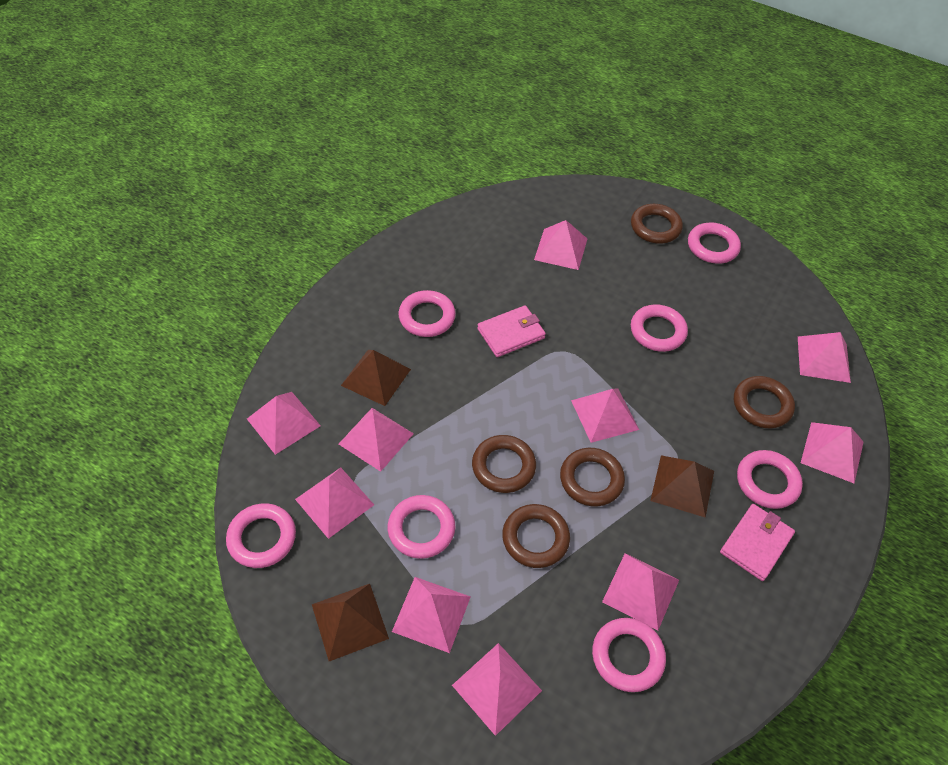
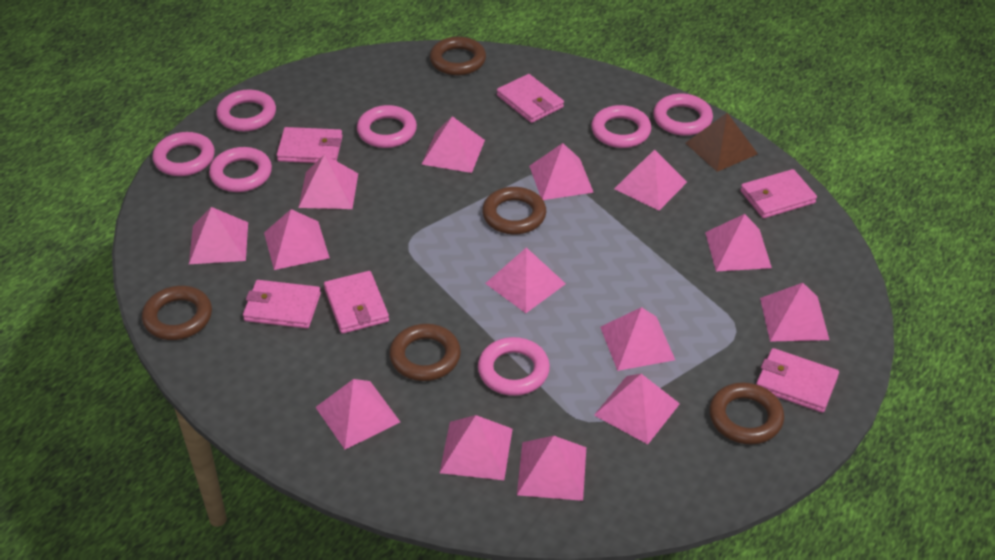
brown pyramid: [312,584,389,661] [341,350,411,406] [650,455,714,518] = 3 -> [686,113,758,172] = 1
pink pyramid: [247,392,321,455] [295,467,374,539] [339,408,414,472] [392,577,470,653] [452,643,542,736] [534,220,587,270] [571,388,639,443] [602,553,679,630] [798,332,851,383] [801,422,864,483] = 10 -> [189,207,248,264] [264,209,330,270] [298,154,358,209] [315,379,400,449] [421,116,485,173] [440,415,513,480] [485,247,566,313] [517,436,586,501] [529,143,594,200] [594,374,680,444] [600,307,675,371] [614,149,687,211] [705,214,772,271] [760,283,829,341] = 14
pink wallet: [478,305,546,357] [720,504,795,581] = 2 -> [243,280,321,328] [277,127,343,163] [324,271,389,334] [497,74,564,123] [740,169,817,218] [756,348,839,413] = 6

